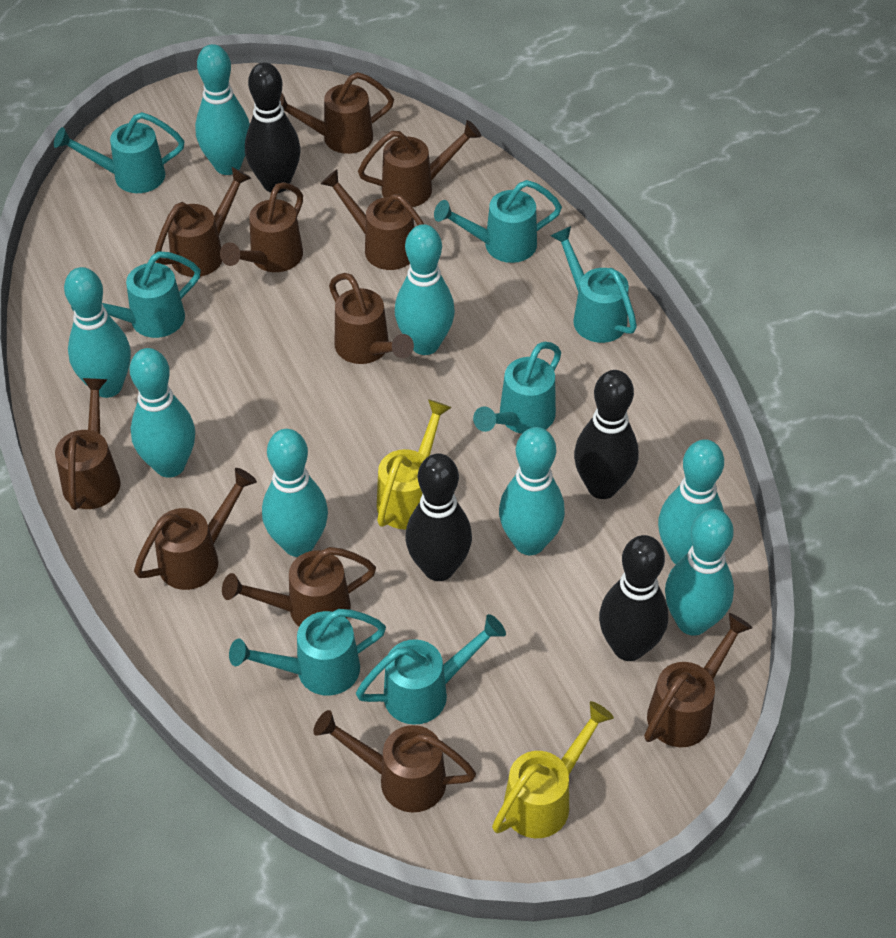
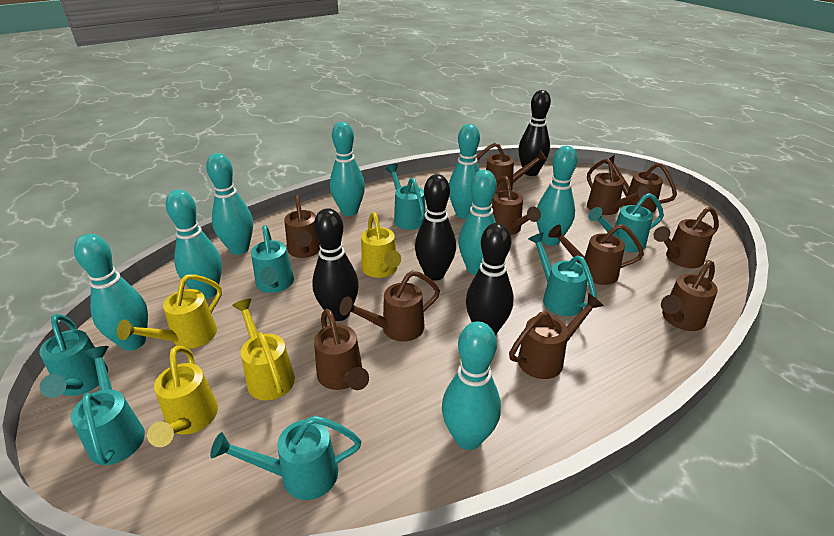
yellow watering can: [377,399,452,530] [492,701,614,838] = 2 -> [117,274,222,349] [147,346,218,447] [232,298,295,400] [361,212,401,278] = 4

